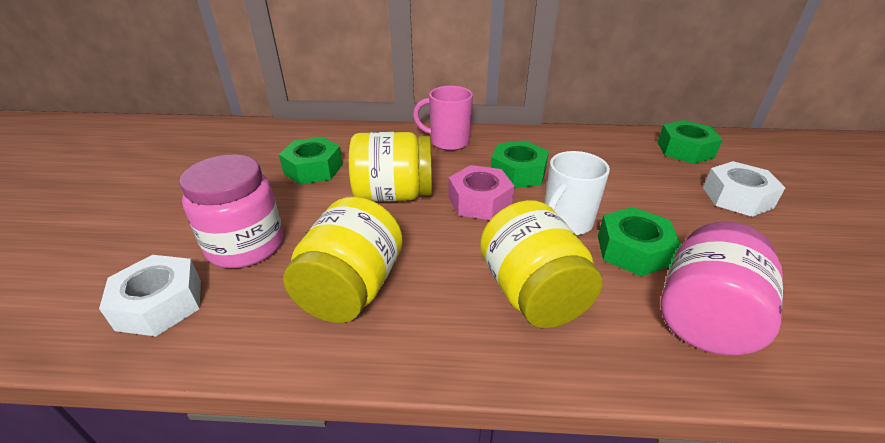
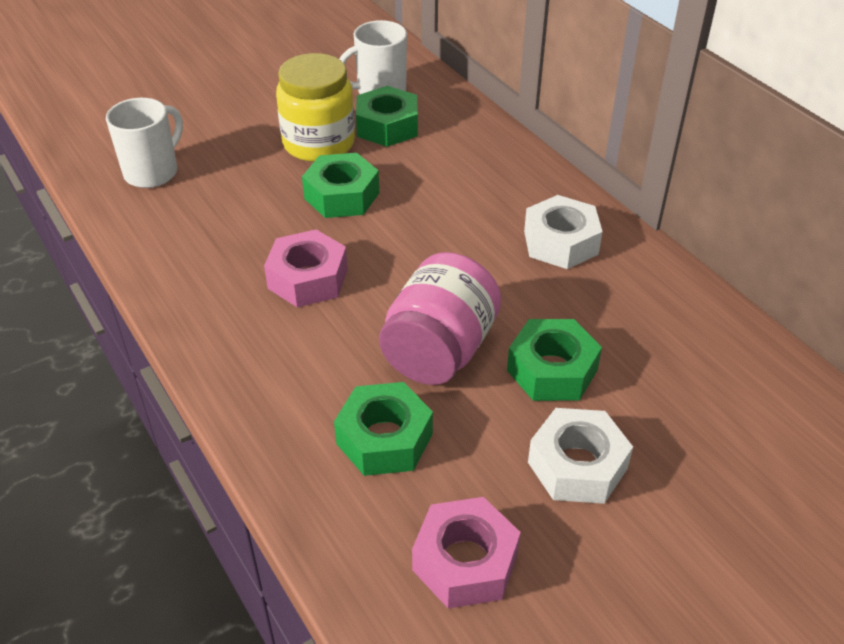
pink jar: [179,154,283,268] [661,222,783,355] = 2 -> [379,252,501,385] = 1
pink mug: [413,86,473,151] = 1 -> none = 0
pink nut: [449,165,514,220] = 1 -> [264,229,348,307] [412,497,521,609] = 2
white mug: [544,151,610,235] = 1 -> [106,98,183,188] [340,20,407,94] = 2
yellow jar: [283,197,403,323] [349,132,432,202] [480,200,602,328] = 3 -> [276,53,355,162] = 1

